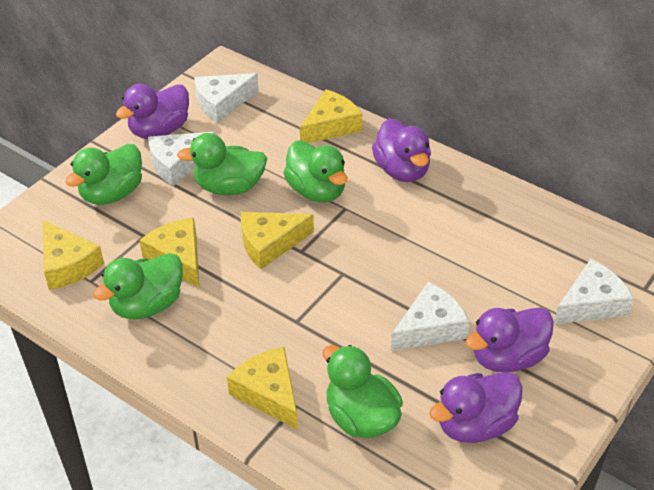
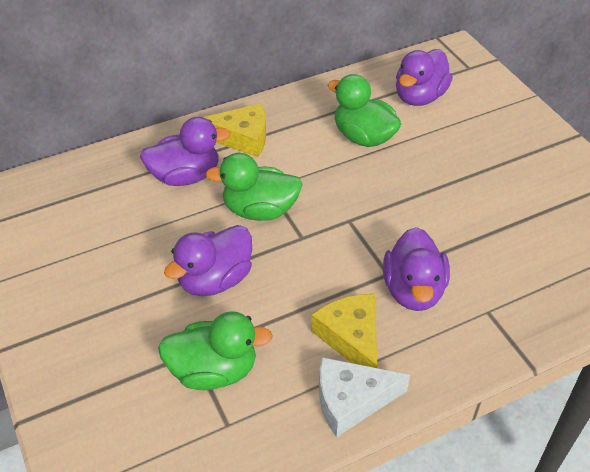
green duck: [66,144,142,205] [93,253,183,319] [177,133,267,195] [283,141,348,202] [323,345,403,438] = 5 -> [158,311,273,390] [206,153,303,221] [328,74,401,147] = 3
white cheese: [148,132,216,186] [194,73,259,123] [391,282,469,351] [554,259,634,324] = 4 -> [319,357,410,437] = 1
yellow cheese: [43,220,104,290] [139,218,199,288] [227,347,298,430] [241,212,314,269] [300,89,362,143] = 5 -> [203,103,266,157] [311,294,377,368] = 2

